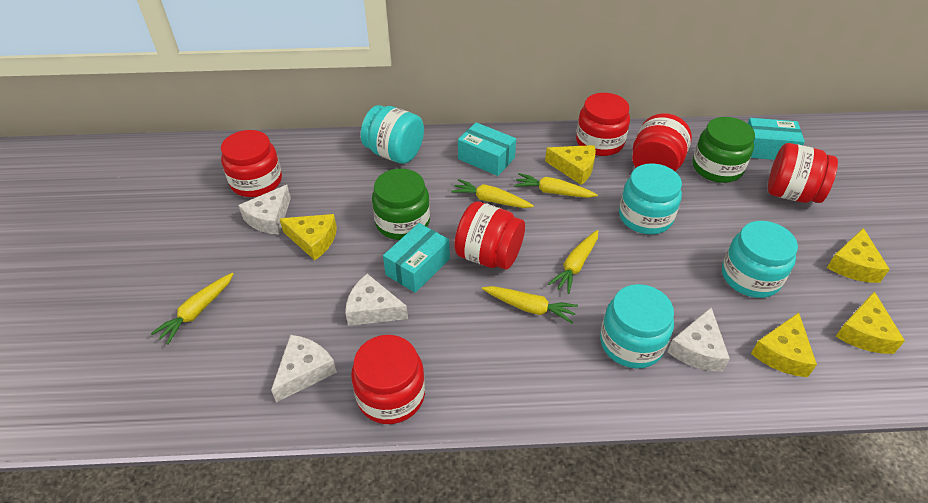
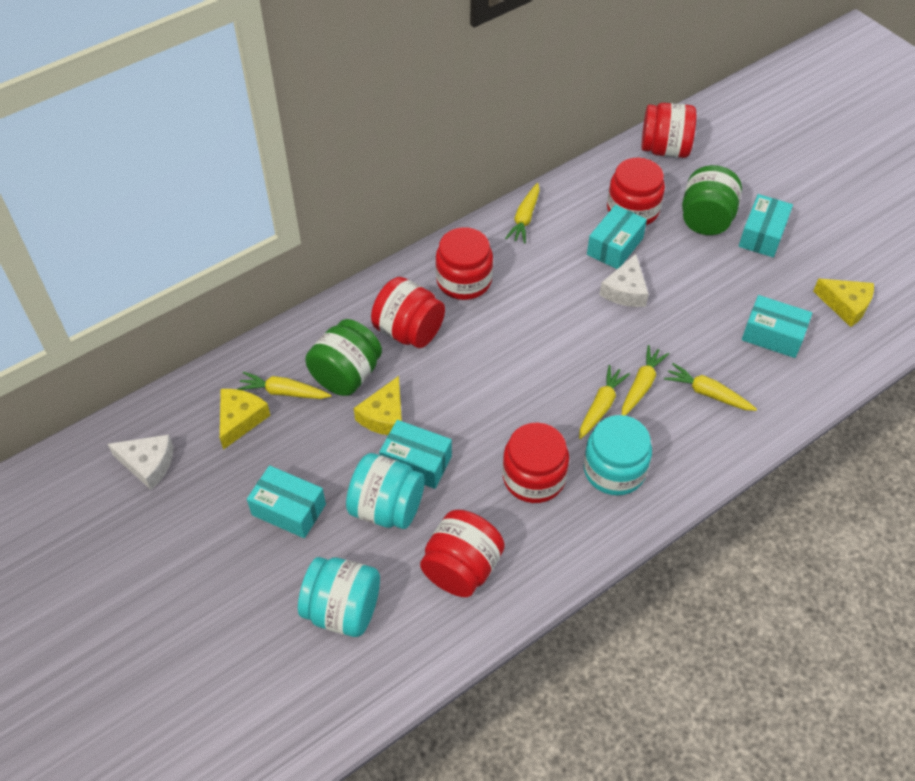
turquoise box: [383,223,450,293] [458,122,516,176] [748,118,805,160] = 3 -> [247,465,326,538] [379,420,452,489] [587,205,647,269] [739,194,793,257] [742,295,812,358] = 5
turquoise jar: [361,105,424,164] [600,284,674,368] [619,164,682,235] [722,221,798,298] = 4 -> [298,557,380,637] [346,453,425,529] [583,415,652,496] = 3
white cheese: [238,185,291,235] [271,335,337,402] [345,274,408,326] [668,307,730,372] = 4 -> [108,435,173,490] [599,254,649,307] = 2
yellow cheese: [280,214,337,260] [545,145,596,185] [751,313,817,377] [827,228,890,283] [835,291,905,354] = 5 -> [220,389,271,450] [354,376,402,435] [813,279,874,327] = 3

